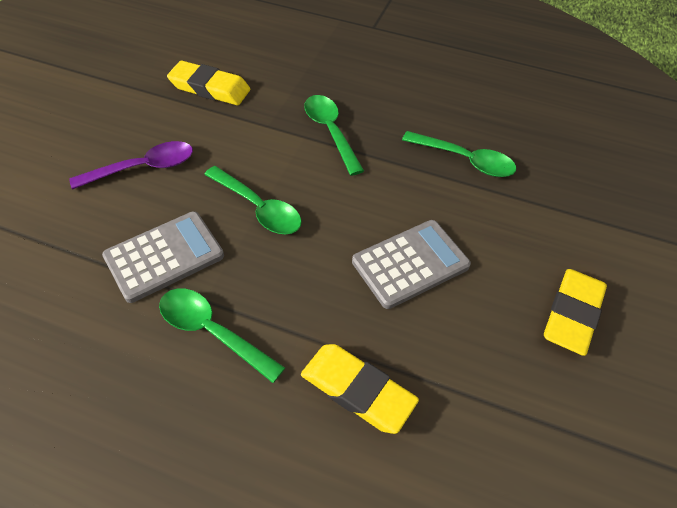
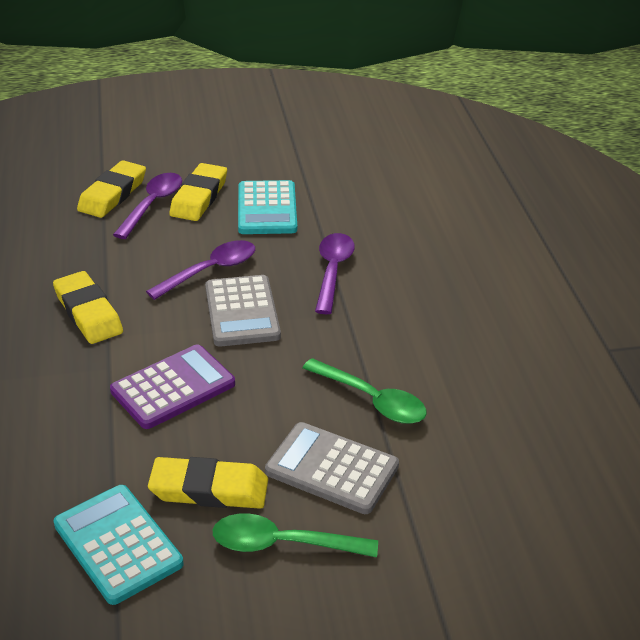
green spoon: [159,288,285,383] [204,166,302,235] [304,95,364,176] [402,131,516,177] = 4 -> [213,513,378,557] [302,358,427,424] = 2
purple calculator: none = 0 -> [110,344,235,429] = 1
purple spoon: [69,141,193,189] = 1 -> [113,173,182,239] [146,240,255,300] [315,233,355,314] = 3
turquoise calculator: none = 0 -> [53,485,184,605] [238,180,297,234] = 2
yellow eraser: [167,61,250,105] [301,344,419,434] [544,269,607,356] = 3 -> [53,271,123,344] [77,160,146,218] [148,457,268,509] [169,163,227,221] = 4

